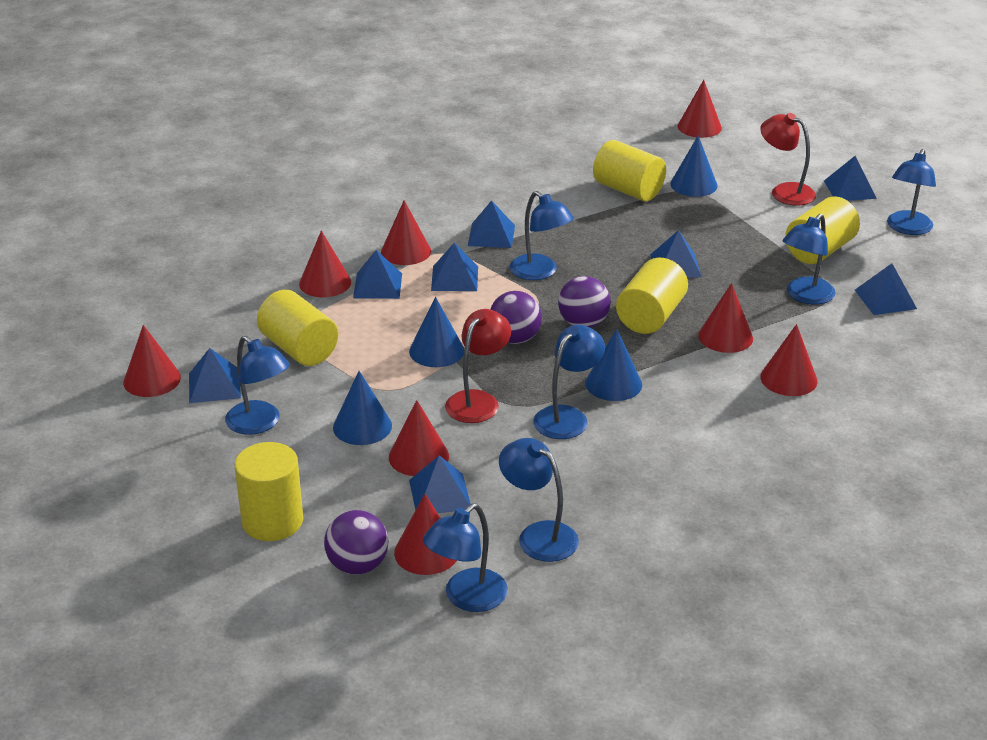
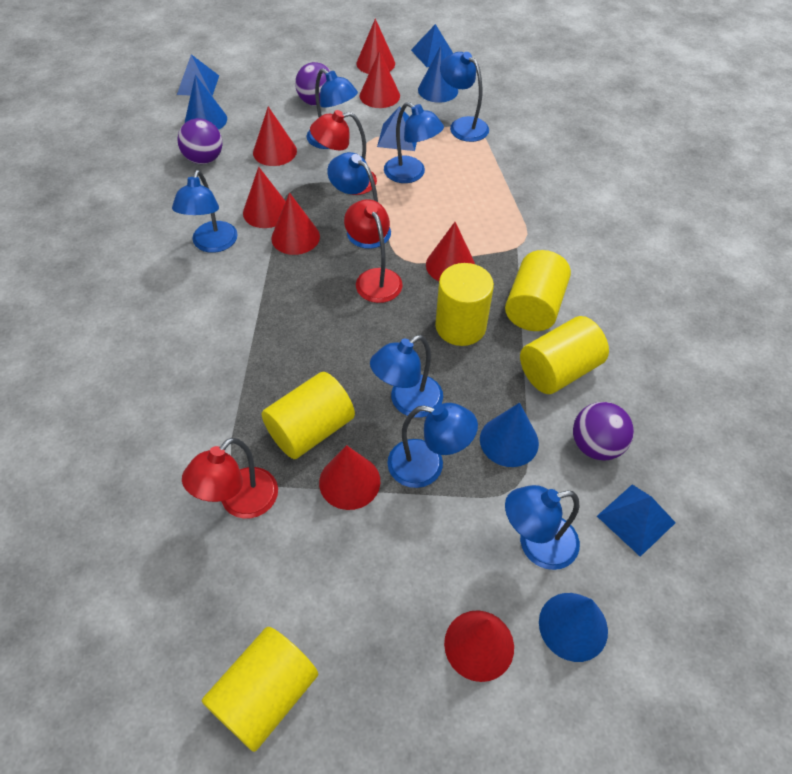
blue lamp: [225,336,290,435] [423,503,508,612] [499,438,579,562] [510,191,574,280] [533,325,605,439] [782,214,836,304] [887,149,936,235] = 7 -> [172,170,238,253] [307,68,358,149] [327,152,391,249] [370,335,443,418] [384,102,444,183] [387,403,478,488] [440,52,489,142] [505,485,580,570] = 8
blue pyramid: [189,348,241,403] [353,250,402,299] [409,455,471,513] [431,243,478,291] [468,200,515,248] [650,230,702,278] [824,156,877,201] [855,263,917,315] = 8 -> [177,54,219,96] [377,107,417,151] [411,24,453,67] [597,485,676,557] = 4
red lamp: [445,309,511,423] [760,113,816,206] = 2 -> [182,438,278,519] [310,110,377,195] [344,199,403,303] = 3

